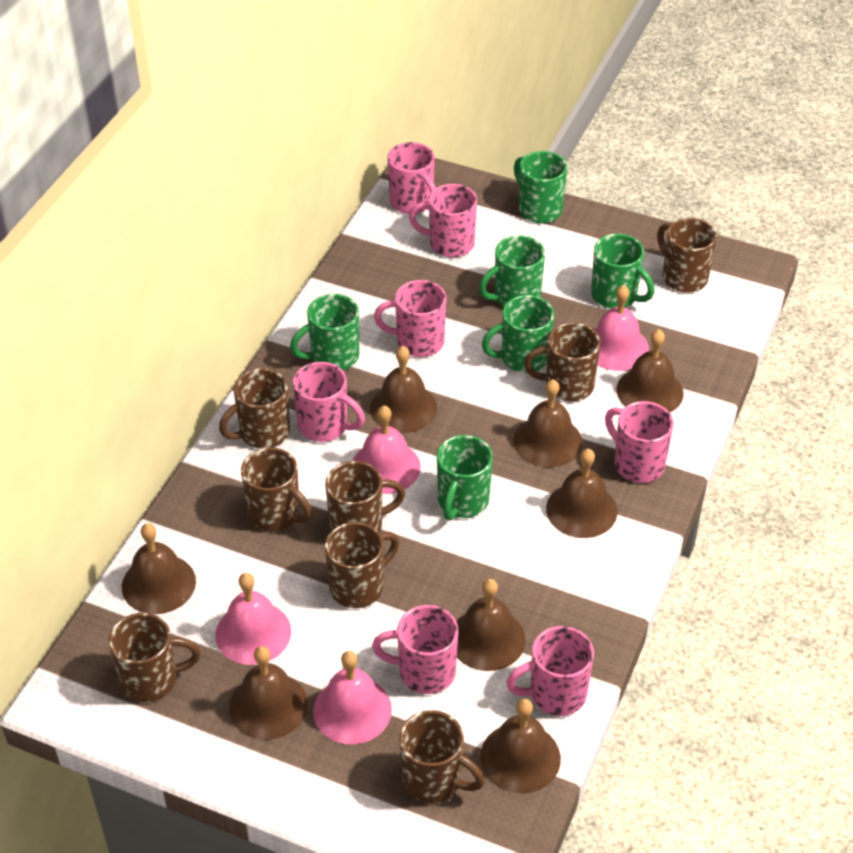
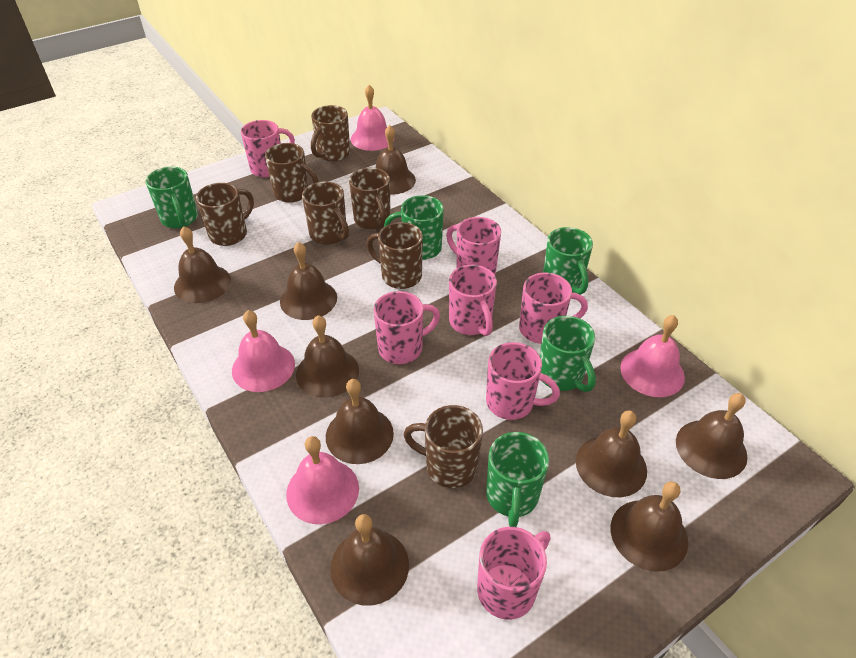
brown bell: [122,523,196,614] [229,646,308,740] [370,346,437,433] [457,579,526,671] [480,699,561,793] [514,379,582,467] [546,449,617,538] [616,329,683,413] = 8 -> [174,226,231,303] [280,242,337,320] [296,315,359,398] [326,379,394,464] [330,514,409,606] [376,125,416,195] [576,410,647,497] [611,481,688,572] [676,393,748,479] = 9
brown mug: [108,613,201,702] [219,368,290,449] [241,448,312,531] [325,461,405,533] [325,522,399,608] [399,710,485,803] [524,323,600,401] [657,218,717,293] = 8 -> [196,183,254,246] [265,143,318,203] [302,181,349,245] [311,105,350,162] [349,168,391,230] [367,222,423,289] [403,405,483,488] = 7
green mug: [290,294,359,370] [437,435,493,521] [479,235,545,307] [482,295,554,373] [514,151,567,223] [591,234,654,309] = 6 -> [146,167,198,228] [384,195,444,260] [486,432,549,527] [540,316,596,392] [543,227,593,295] = 5

